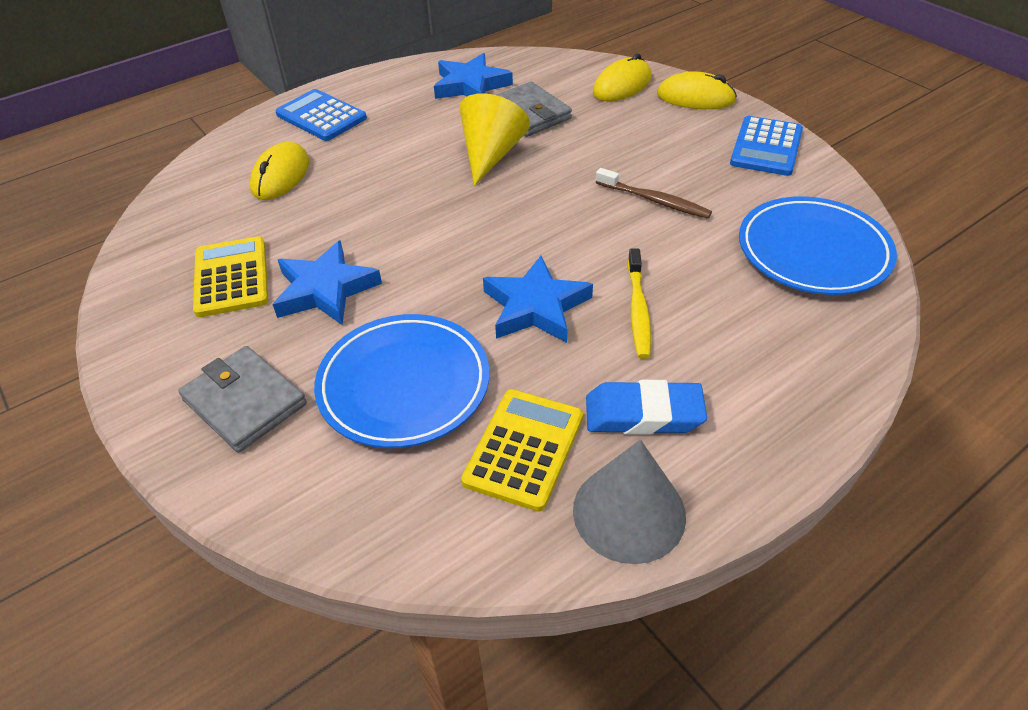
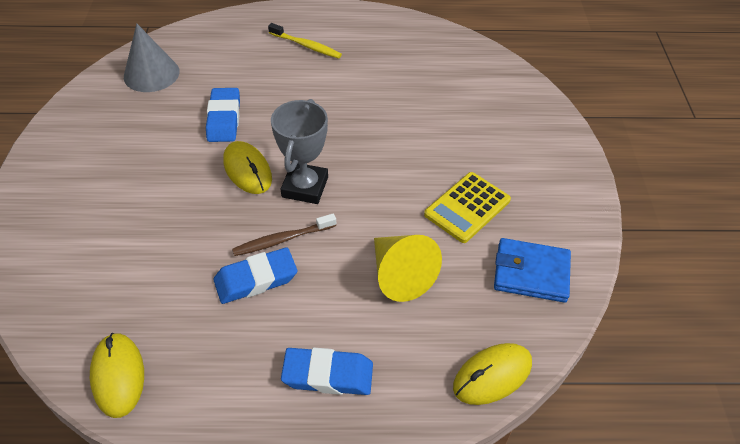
blue calculator: [275,89,367,141] [730,116,803,176] = 2 -> none = 0
blue eraser: [586,380,707,435] = 1 -> [206,88,240,142] [214,247,297,304] [281,348,373,395] = 3
blue plate: [314,314,490,448] [739,196,897,295] = 2 -> none = 0
blue star: [272,240,382,325] [434,53,513,99] [483,256,593,343] = 3 -> none = 0
blue wallet: none = 0 -> [494,238,571,303] = 1
grey trophy: none = 0 -> [271,99,328,204] = 1
grey wallet: [178,346,307,453] [496,82,572,137] = 2 -> none = 0
yellow calculator: [193,236,268,317] [461,389,583,512] = 2 -> [424,172,511,243] = 1

